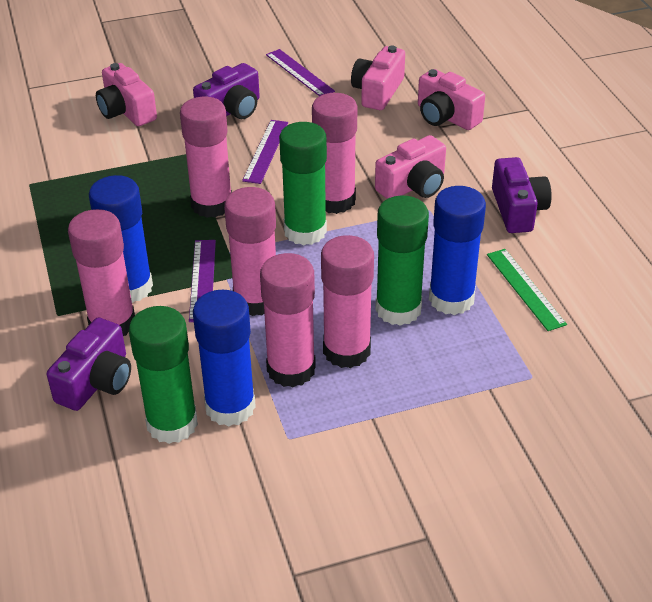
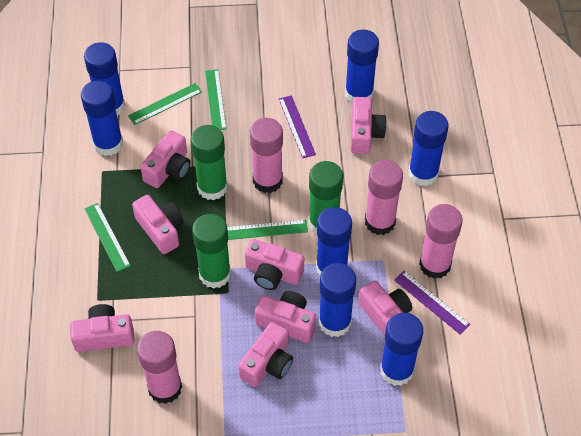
blue glue stick: [89,175,153,303] [193,290,256,427] [429,186,486,315] = 3 -> [81,81,123,156] [84,42,125,116] [316,207,352,276] [319,263,356,337] [345,30,379,103] [380,313,423,386] [409,111,449,186] = 7
green ruler: [487,249,567,331] = 1 -> [84,203,131,272] [128,83,202,125] [205,69,226,130] [227,220,308,240] = 4
pink camera: [96,63,157,126] [351,46,405,110] [375,135,446,199] [418,69,485,130] = 4 -> [70,304,134,352] [132,195,183,254] [140,130,191,188] [238,321,293,387] [245,239,304,290] [255,291,316,343] [351,97,387,154] [358,281,412,336] = 8
pink glue stick: [68,209,135,336] [180,97,232,218] [224,187,276,316] [260,253,316,387] [312,93,357,214] [321,235,374,368] = 6 -> [137,331,182,404] [250,118,283,193] [365,160,403,235] [419,204,463,279] = 4
purple camera: [47,318,131,411] [193,63,260,119] [492,157,552,233] = 3 -> none = 0
purple ruler: [189,240,216,322] [242,120,288,184] [266,49,335,96] = 3 -> [279,95,316,158] [394,271,470,334] = 2

